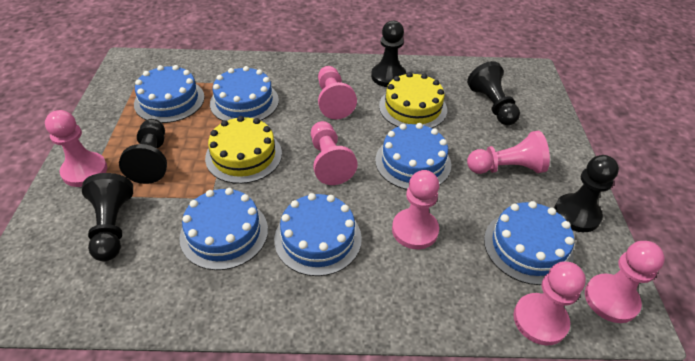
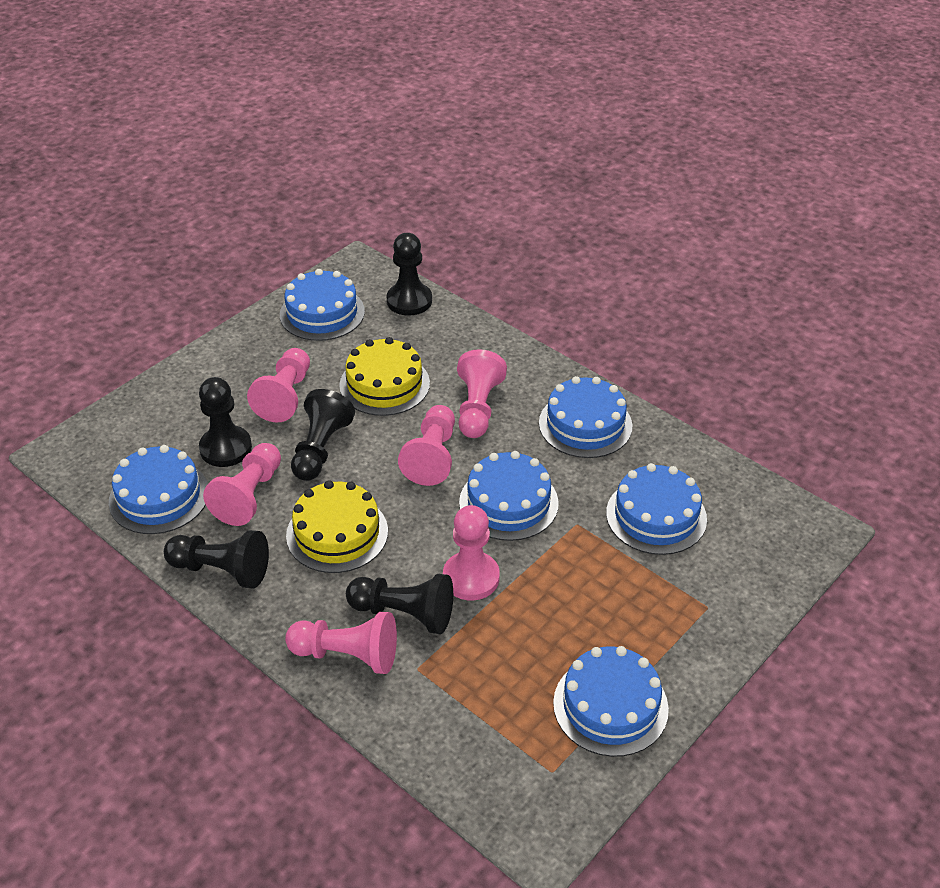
pink pawn: [45,110,107,187] [311,121,358,185] [318,66,357,119] [392,170,439,249] [467,131,550,174] [514,261,586,345] [585,241,665,323] = 7 -> [203,443,281,526] [247,348,310,422] [285,612,397,674] [398,405,455,486] [443,505,500,600] [457,349,507,438] = 6

